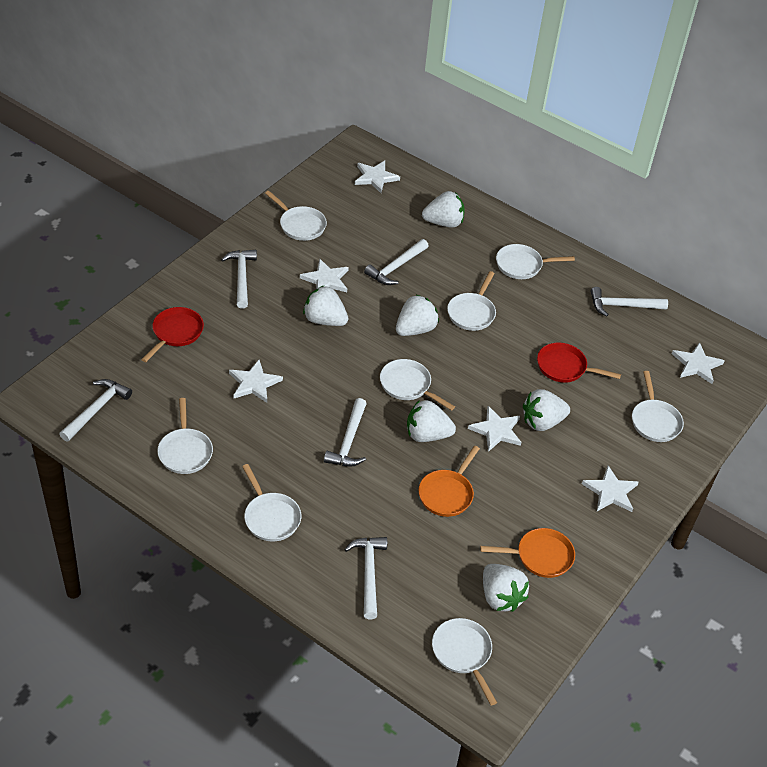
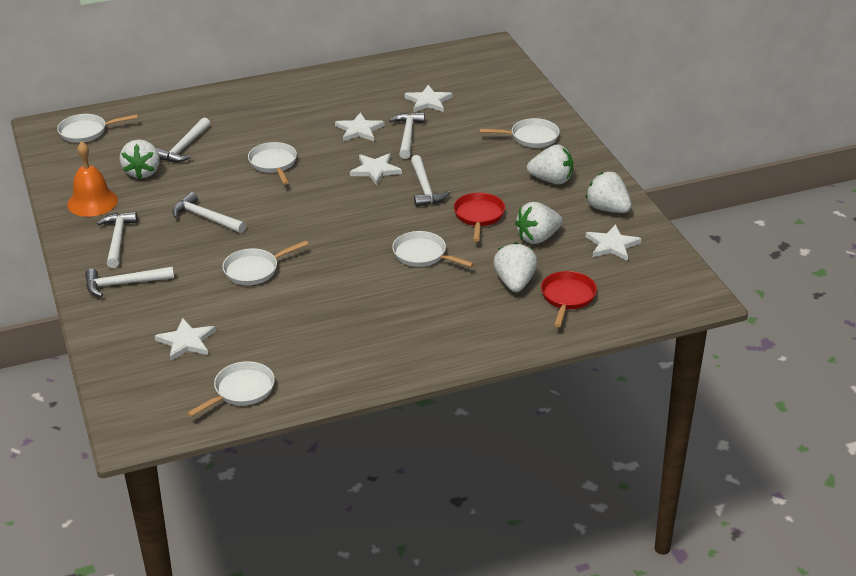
orange bell: none = 0 -> [67,141,118,217] = 1
orange pan: [418,446,480,517] [480,528,575,578] = 2 -> none = 0
white pan: [157,398,213,474] [242,464,301,541] [265,191,327,241] [380,359,455,411] [432,618,497,705] [447,271,496,331] [496,244,575,279] [632,371,684,442] = 8 -> [57,114,138,143] [187,361,275,417] [223,241,309,285] [248,142,297,184] [392,231,474,267] [479,118,560,148] = 6
white star: [229,360,283,403] [300,259,349,292] [355,160,400,193] [468,406,522,452] [582,466,639,512] [672,342,724,384] = 6 -> [155,318,216,361] [335,113,385,141] [350,153,402,185] [404,85,452,112] [586,224,642,261] = 5
white strawberry: [303,286,348,326] [396,295,439,336] [407,400,456,442] [422,191,465,228] [483,564,529,612] [523,389,570,431] = 6 -> [120,139,160,179] [493,242,537,292] [515,202,563,244] [527,144,573,184] [585,172,632,213] = 5

